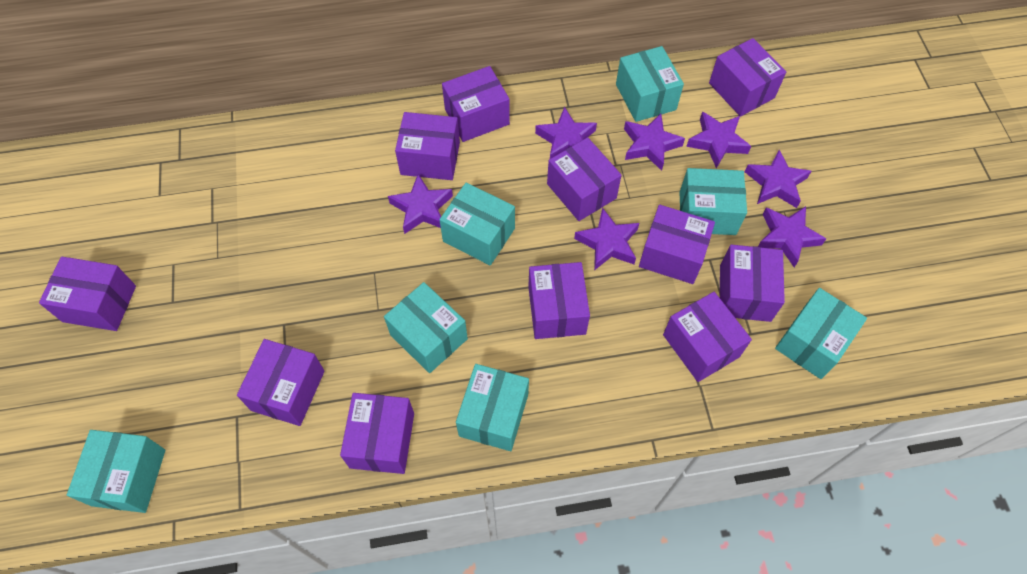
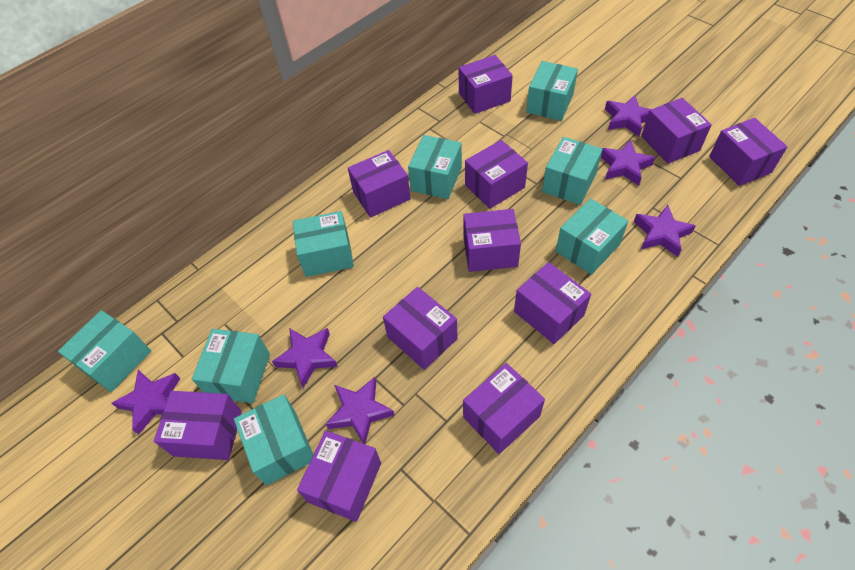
purple star: [388,174,453,234] [535,106,597,159] [574,207,639,270] [624,113,685,171] [686,111,751,168] [745,150,811,208] [758,206,826,267] = 7 -> [111,370,181,435] [272,328,338,388] [326,377,395,444] [601,140,655,186] [605,95,651,136] [634,205,696,257] = 6
turquoise box: [67,430,165,513] [384,282,468,373] [440,183,515,265] [456,364,529,451] [616,46,684,122] [679,168,747,235] [775,288,867,379] = 7 -> [58,310,151,392] [192,329,270,403] [234,394,314,485] [293,211,354,277] [408,135,462,199] [526,61,578,121] [542,137,603,205] [556,198,628,275] = 8

